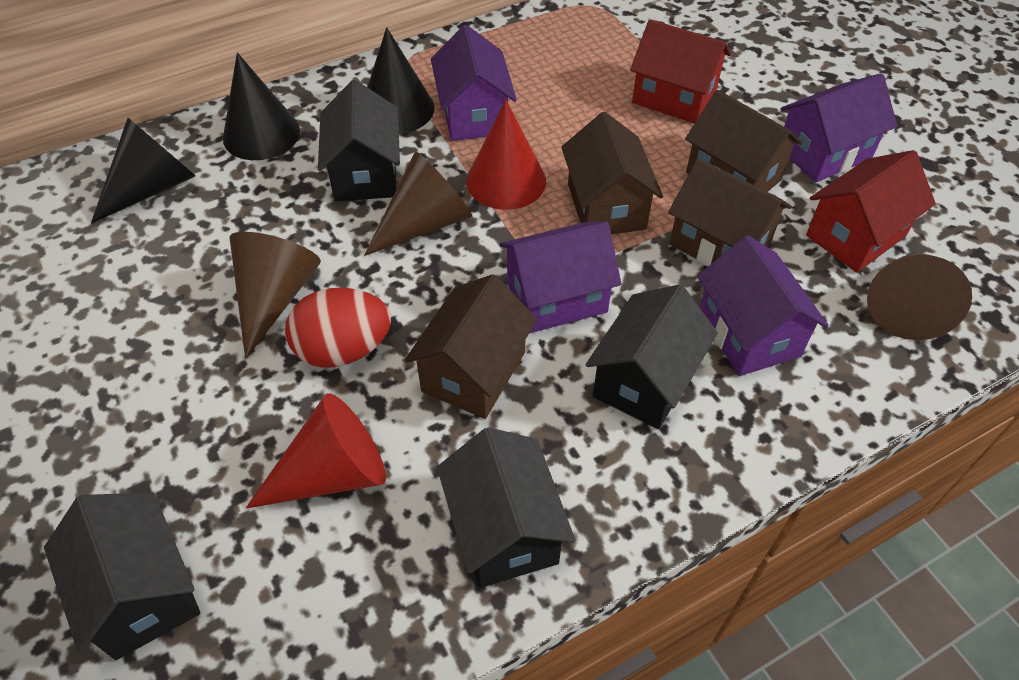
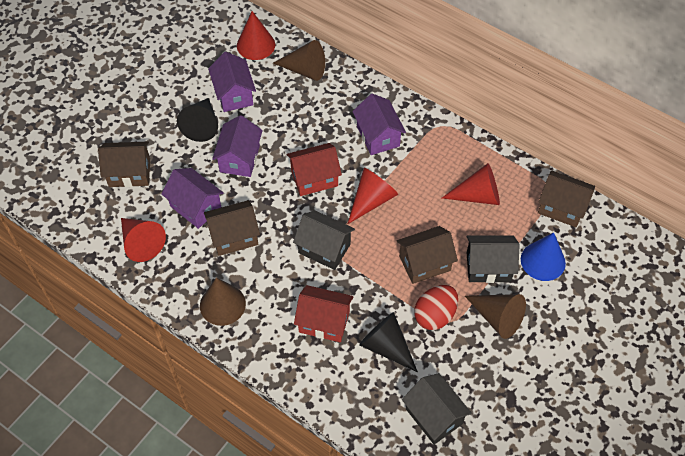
black cone: [91,118,195,224] [223,52,300,160] [367,27,434,134] = 3 -> [177,98,218,142] [359,312,418,372] = 2
black house: [44,492,200,660] [318,80,400,201] [437,427,575,588] [586,284,718,429] = 4 -> [293,210,355,270] [402,373,472,445] [467,235,520,283] = 3
blue cone: none = 0 -> [521,232,566,281] = 1
red cone: [246,393,386,509] [466,100,546,210] = 2 -> [121,218,166,262] [237,11,275,60] [348,168,398,224] [442,163,500,205] = 4

